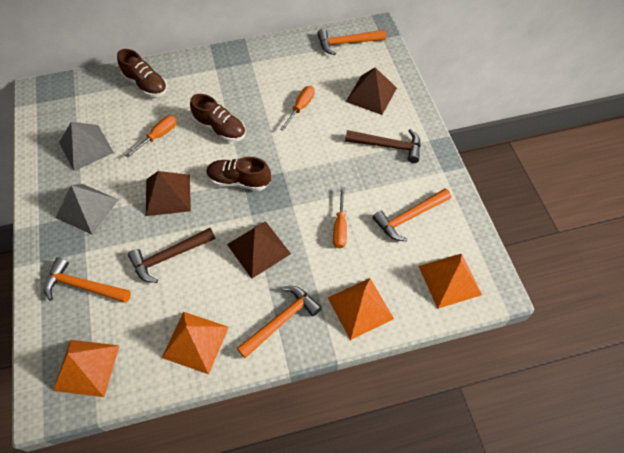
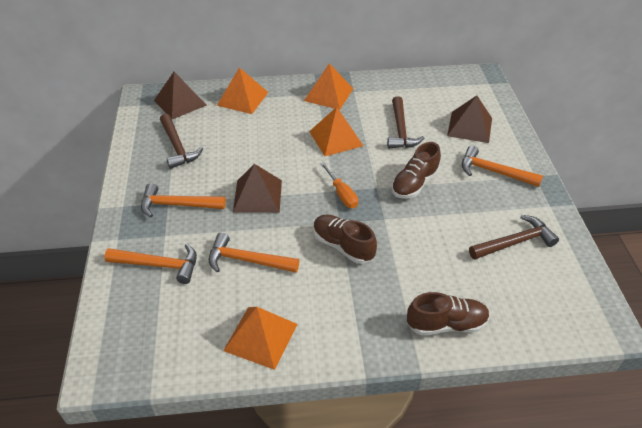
brown hammer: [128,228,215,283] [345,129,421,163] = 2 -> [160,114,203,169] [387,96,424,148] [469,215,559,259] = 3
grey pyramid: [55,184,119,234] [59,122,114,171] = 2 -> none = 0
orange screwdriver: [125,116,177,158] [280,86,315,131] [333,187,347,248] = 3 -> [320,162,358,208] = 1

